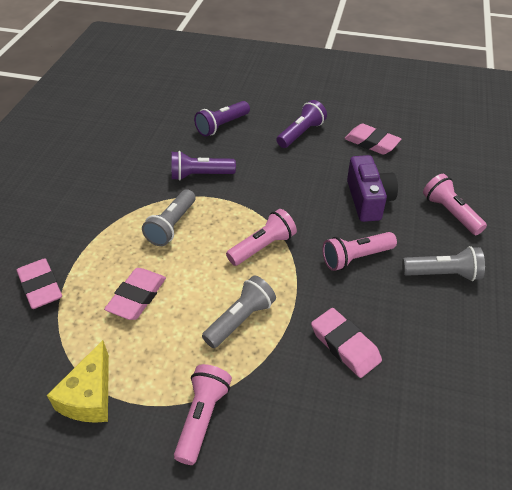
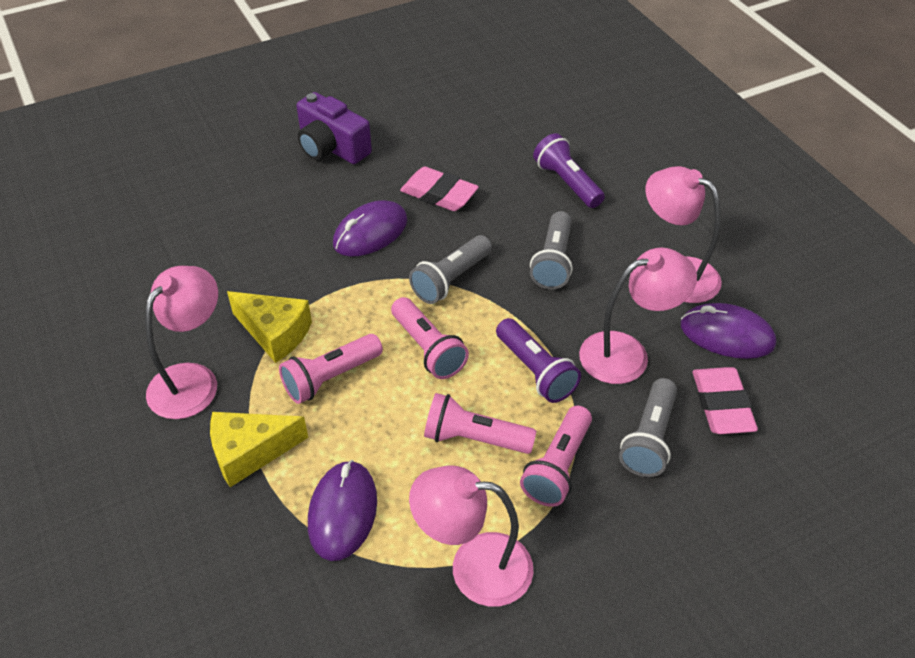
pink eraser: [17,258,62,309] [104,268,166,320] [311,308,382,378] [344,123,401,155] = 4 -> [400,167,479,211] [693,367,758,434] = 2
pink lamp: none = 0 -> [145,266,218,419] [409,465,533,607] [579,248,697,384] [645,166,722,303] = 4
purple flashlight: [172,151,236,181] [194,101,250,137] [277,100,327,148] = 3 -> [496,318,581,403] [533,133,605,208] = 2
purple mouse: none = 0 -> [308,460,377,561] [333,200,408,257] [681,303,776,359] = 3
yellow cheese: [47,340,109,423] = 1 -> [210,412,308,487] [227,291,312,363] = 2

